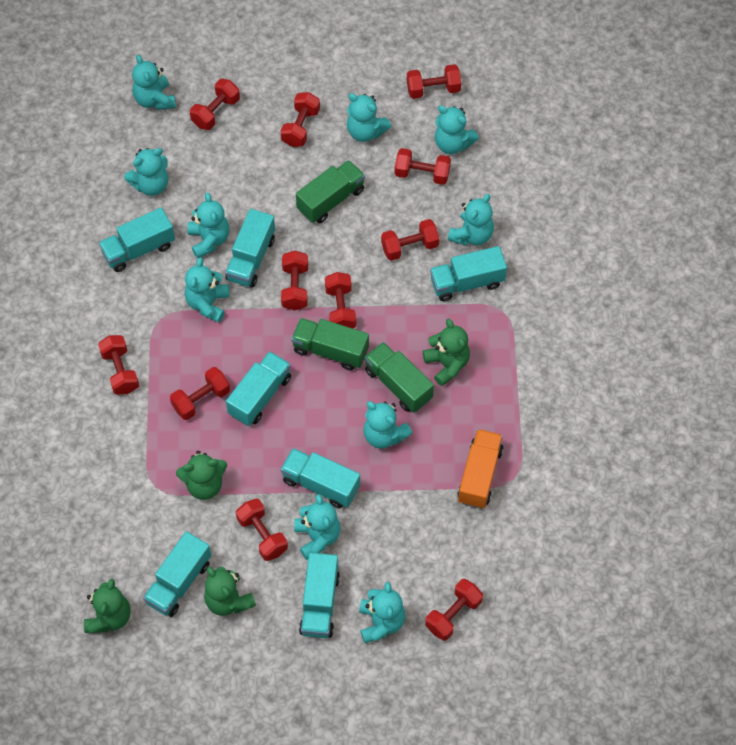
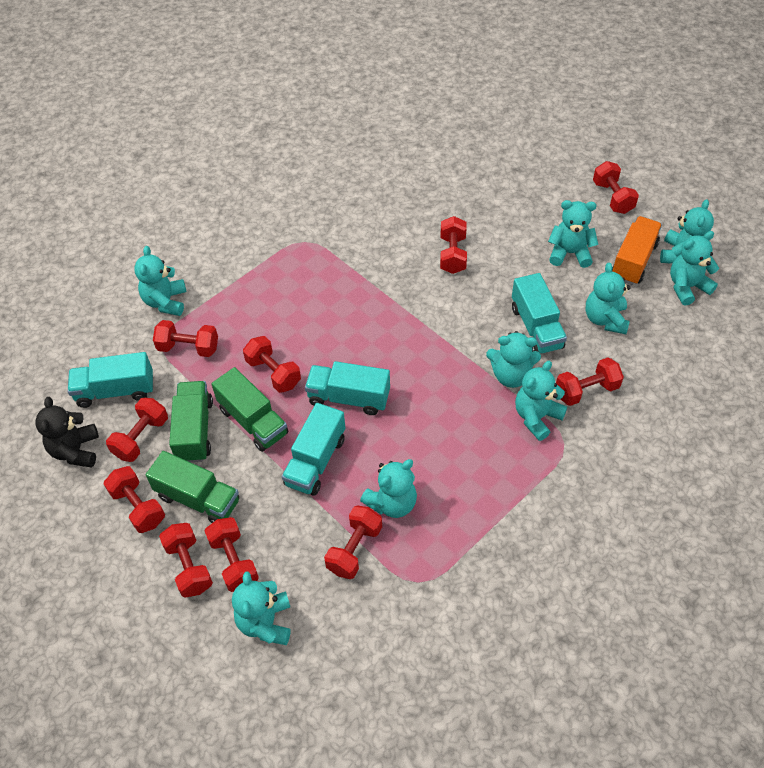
black teddy bear: none = 0 -> [35,397,99,468] = 1
green teddy bear: [84,579,130,633] [176,451,227,500] [204,567,256,616] [423,319,470,387] = 4 -> none = 0
red dumbbell: [98,335,139,395] [170,367,230,420] [190,79,240,130] [236,499,288,561] [281,92,320,147] [281,251,308,311] [325,272,356,328] [381,219,440,261] [395,148,451,185] [407,64,462,99] [425,579,483,641] = 11 -> [104,466,165,533] [106,398,168,462] [153,320,218,357] [159,523,213,598] [205,517,259,592] [243,336,301,393] [324,505,382,579] [440,216,467,274] [556,358,624,406] [593,161,639,214] = 10
turquoise teddy bear: [124,148,168,196] [132,55,176,110] [185,257,229,323] [187,193,229,258] [294,494,340,560] [347,93,391,142] [359,582,405,643] [363,401,413,449] [435,105,479,154] [448,194,494,246] = 10 -> [134,246,186,316] [232,572,291,645] [360,459,417,518] [486,331,541,388] [515,361,567,441] [548,200,598,268] [585,262,631,334] [660,199,714,264] [670,231,719,306] = 9
turquoise truck: [99,208,175,272] [143,531,211,617] [225,209,275,287] [226,351,291,426] [280,448,360,508] [299,553,340,638] [430,246,507,301] = 7 -> [68,352,153,408] [282,403,345,496] [305,361,390,415] [512,273,567,353] = 4

